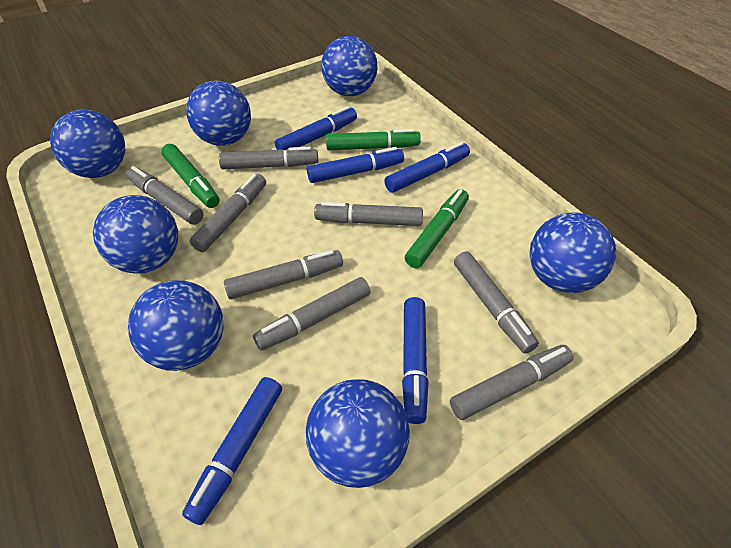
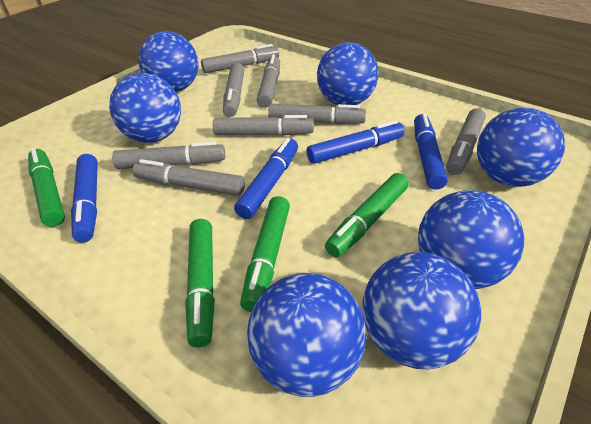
blue marker: [182,377,282,525] [275,106,357,150] [307,147,404,183] [384,142,470,193] [402,297,429,424] = 5 -> [71,154,98,242] [234,138,298,219] [306,120,405,164] [414,113,448,190] = 4
green marker: [161,144,220,208] [326,129,421,150] [405,189,469,268] = 3 -> [28,148,65,227] [185,219,215,347] [240,196,290,312] [325,173,408,257] = 4

